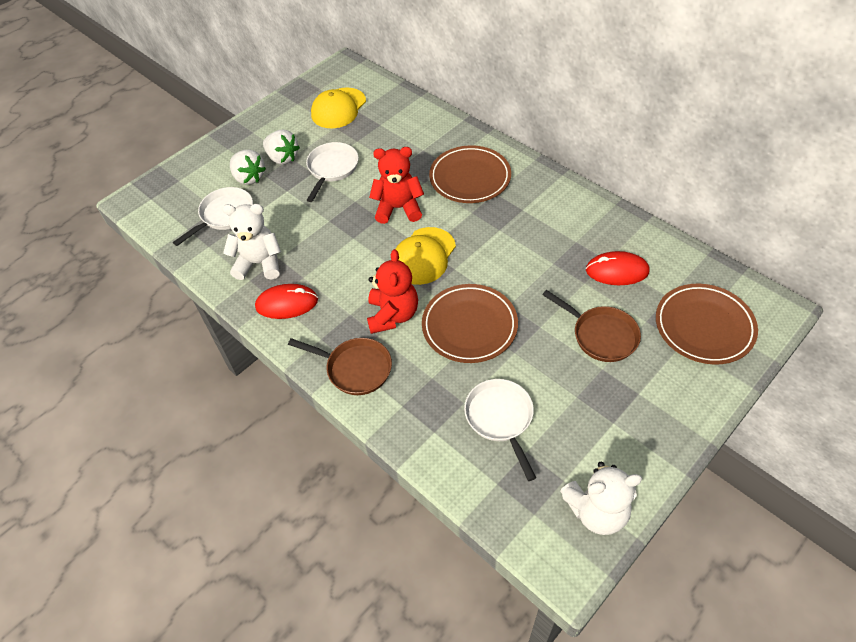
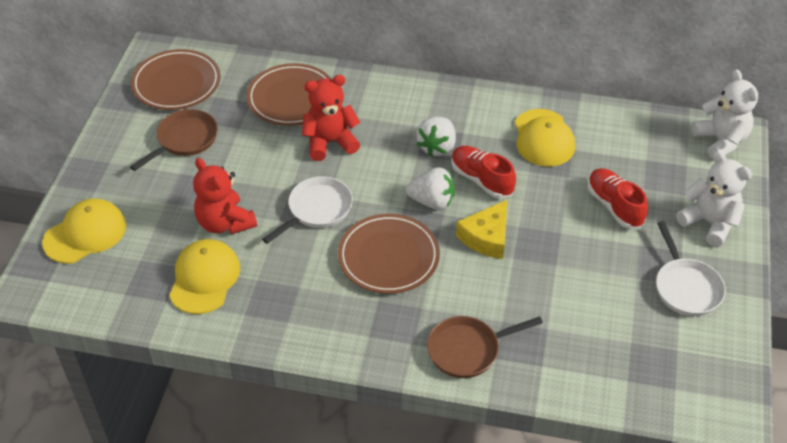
red mouse: [255,284,318,319] [586,251,650,285] = 2 -> none = 0
red shoe: none = 0 -> [451,146,516,199] [588,168,648,228] = 2
white pan: [173,187,253,246] [306,142,359,202] [464,379,536,481] = 3 -> [262,176,353,244] [656,221,726,316] = 2
yellow cap: [311,88,366,128] [396,227,456,285] = 2 -> [42,198,126,264] [169,239,240,314] [515,109,575,167] = 3
yellow cheese: none = 0 -> [456,199,508,259] = 1

